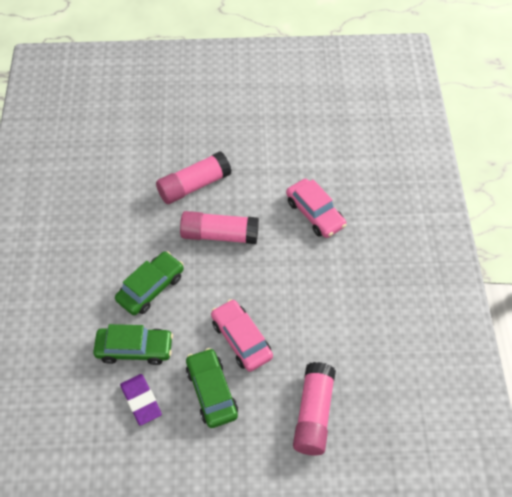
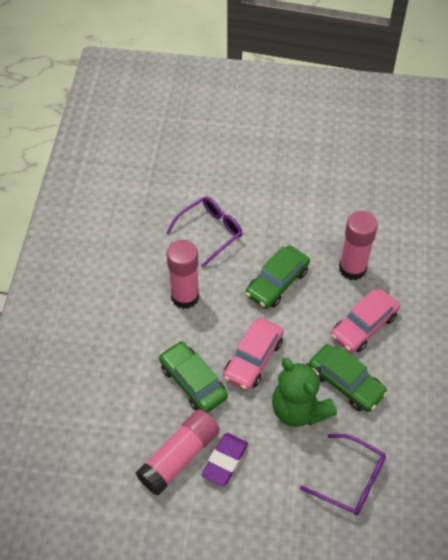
green teddy bear: none = 0 -> [272,358,337,427] = 1
purple glasses: none = 0 -> [166,197,243,268] [300,434,386,516] = 2

